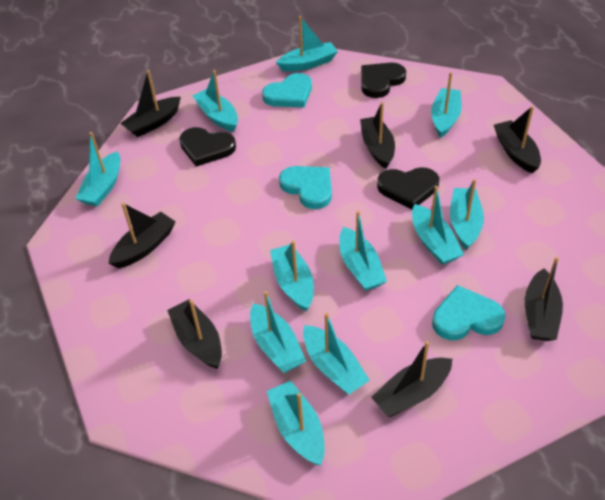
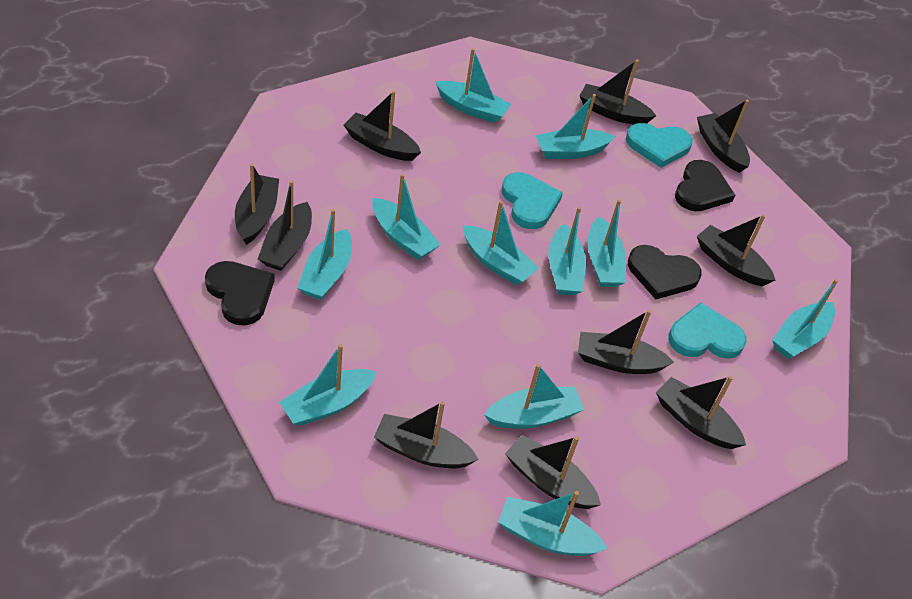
black boat: [108,203,176,268] [120,70,181,137] [167,299,222,369] [360,102,395,169] [371,341,452,417] [494,106,541,173] [525,257,563,341] = 7 -> [235,164,279,245] [258,180,312,271] [344,91,421,161] [374,401,479,468] [505,435,601,509] [578,310,674,374] [580,60,656,124] [656,376,746,449] [697,100,750,173] [697,214,775,286] = 10

